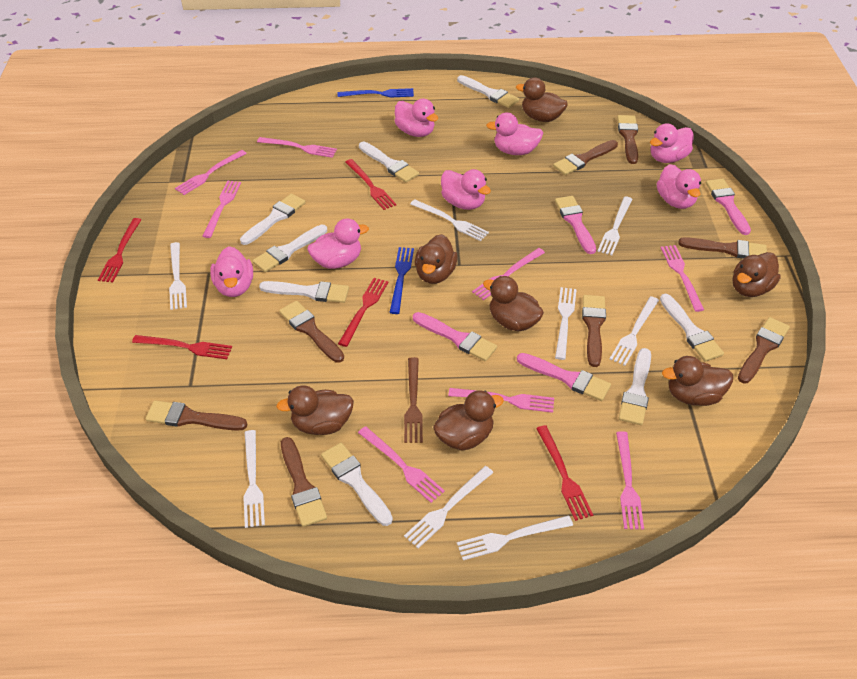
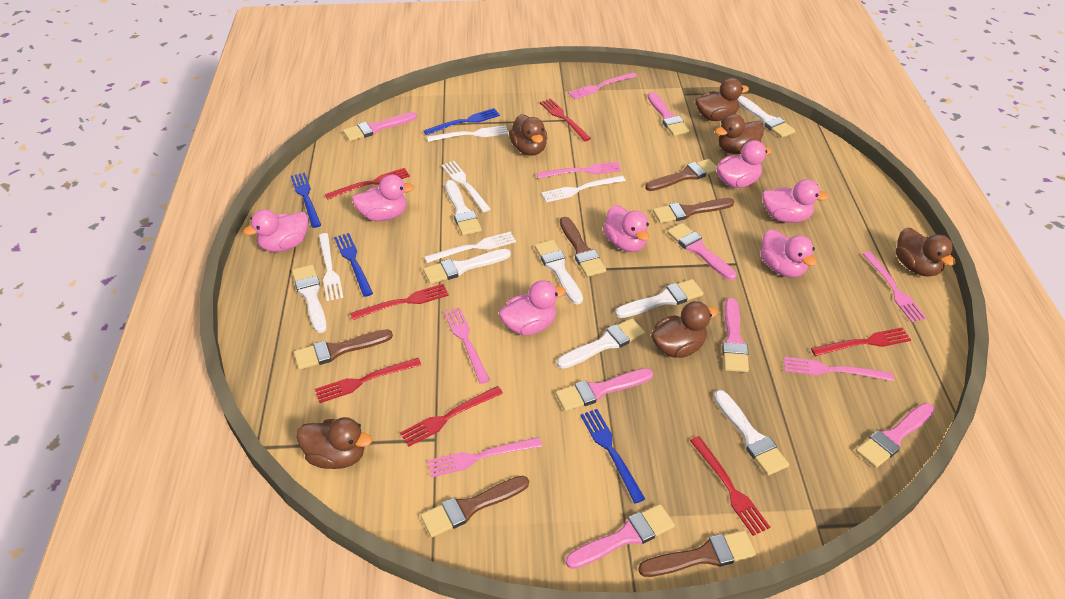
blue fork: [337,88,414,98] [389,247,414,314] = 2 -> [291,172,321,228] [334,233,373,297] [423,108,500,135] [580,409,645,504] = 4
brown brush: [146,401,248,431] [279,301,344,363] [281,437,327,527] [553,140,618,175] [582,295,606,367] [617,115,638,164] [678,237,767,259] [738,317,790,384] = 8 -> [294,329,393,370] [421,476,529,537] [560,217,606,277] [638,530,756,577] [645,159,717,191] [653,198,734,223] = 6
brown duck: [276,385,354,435] [415,234,458,284] [433,390,504,450] [483,276,544,331] [516,77,568,122] [662,356,733,406] [733,252,781,297] = 7 -> [296,417,372,469] [509,114,547,156] [651,301,718,358] [695,78,749,121] [715,114,764,154] [896,228,956,277] = 6
brown fork: [404,357,423,443] = 1 -> none = 0
pink brush: [413,312,497,361] [517,353,611,401] [555,196,596,254] [706,179,751,235] = 4 -> [343,112,417,141] [556,368,653,411] [566,504,675,569] [647,92,690,136] [667,223,737,280] [722,298,749,372] [856,403,935,468] = 7
pink fork: [175,150,247,195] [202,180,241,238] [257,137,337,158] [358,426,445,503] [448,388,554,413] [472,248,545,300] [616,431,644,530] [661,245,704,312] = 8 -> [427,437,542,477] [444,307,490,384] [536,161,621,179] [568,72,637,99] [784,357,894,381] [863,252,927,322] = 6
red fork: [98,218,141,283] [132,335,232,359] [338,278,388,347] [345,159,396,210] [536,425,593,521] = 5 -> [315,358,421,403] [325,168,410,200] [350,284,449,320] [400,386,503,447] [540,98,591,141] [690,436,770,536] [811,328,911,356] = 7
white fork: [169,242,187,310] [243,430,265,528] [404,466,493,548] [410,200,489,241] [457,515,573,560] [555,287,577,360] [597,197,632,255] [610,296,659,366] = 8 -> [319,233,343,301] [424,231,516,263] [427,125,508,142] [442,161,491,212] [541,175,626,203] = 5

